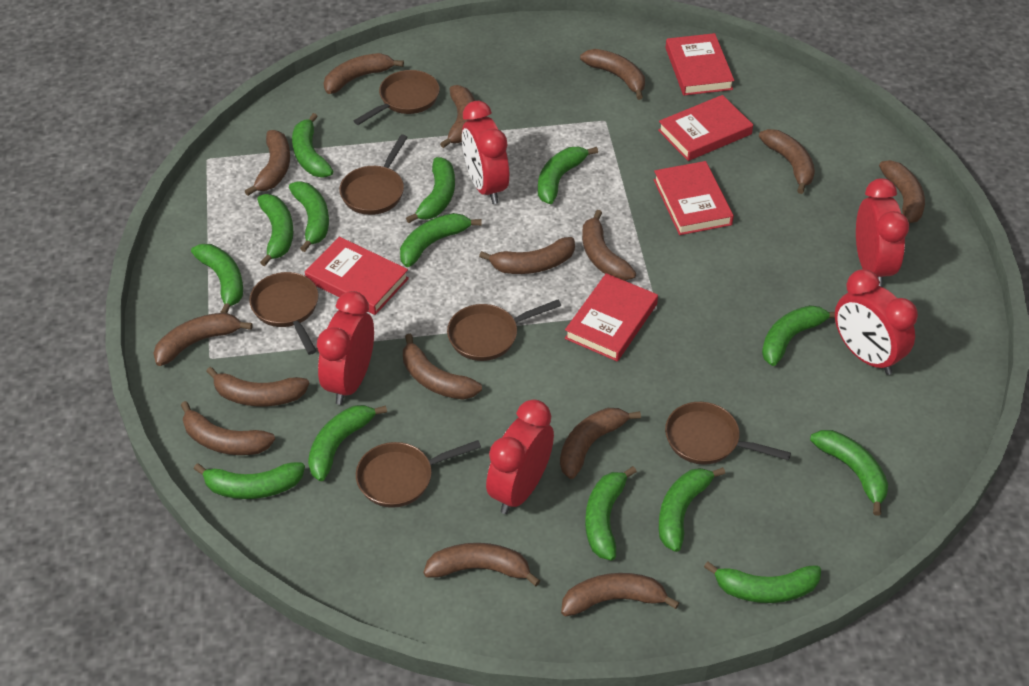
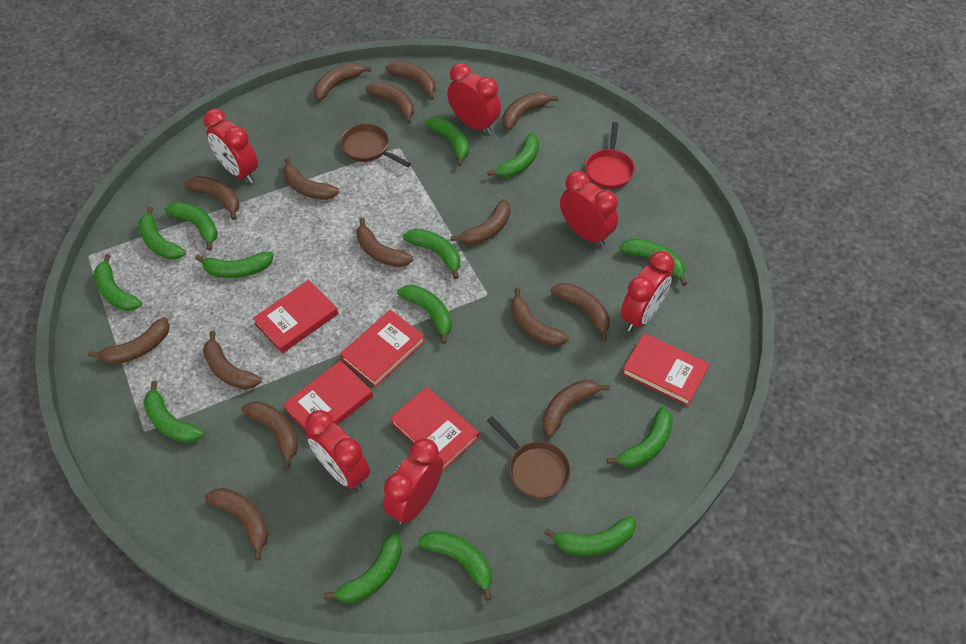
brown pan: [249,272,319,355] [339,134,408,215] [354,70,440,125] [356,440,481,508] [447,300,561,361] [665,402,791,465] = 6 -> [340,124,411,167] [487,416,570,499] = 2
red clock: [317,291,374,405] [462,101,509,204] [486,400,554,514] [835,269,918,375] [856,178,909,287] = 5 -> [204,109,258,183] [305,410,370,490] [383,438,443,524] [447,63,501,134] [560,171,618,246] [621,251,674,332] = 6
red pan: none = 0 -> [585,122,635,189] = 1

